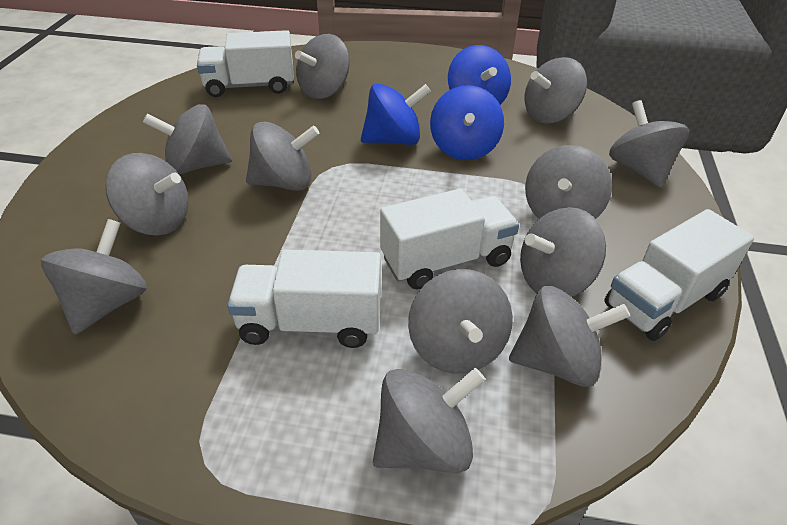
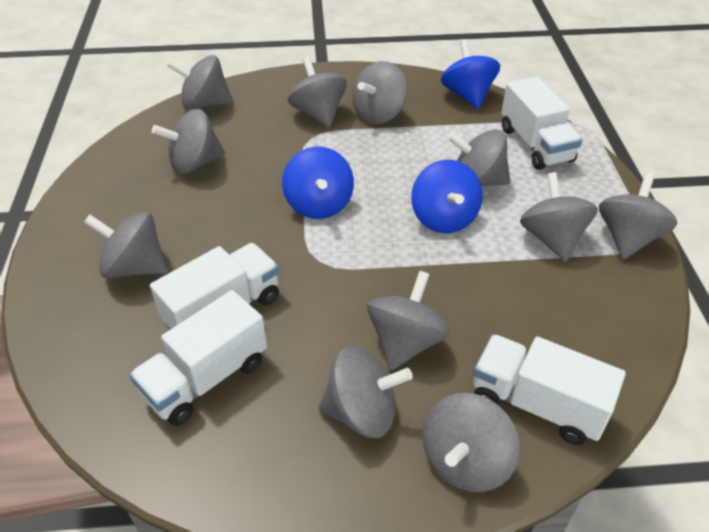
grey spinning top: [41,219,147,335] [106,153,189,236] [143,104,232,175] [246,121,320,191] [295,34,350,99] [373,368,485,473] [408,269,513,374] [509,286,630,387] [520,207,606,297] [525,57,587,123] [525,145,612,219] [609,100,689,188] = 12 -> [84,212,168,278] [152,109,225,174] [167,55,233,110] [288,57,347,127] [318,347,413,438] [352,61,407,124] [367,271,450,371] [422,393,520,492] [447,130,511,186] [520,172,598,262] [599,173,677,259] = 11

